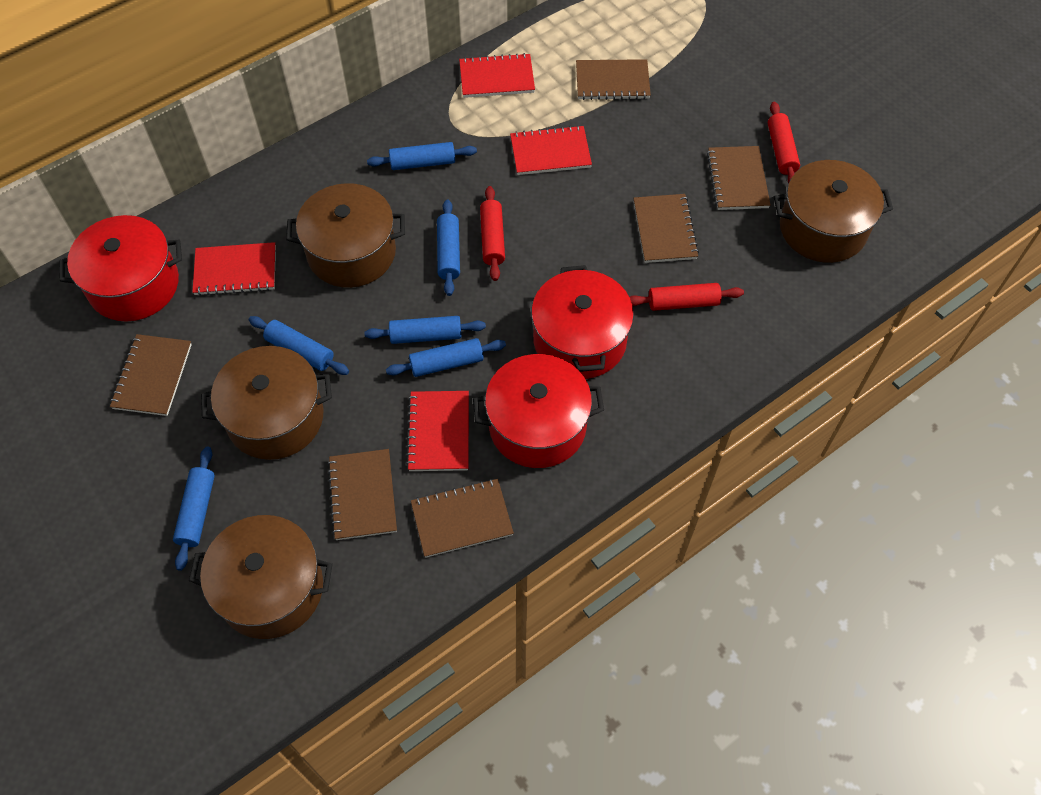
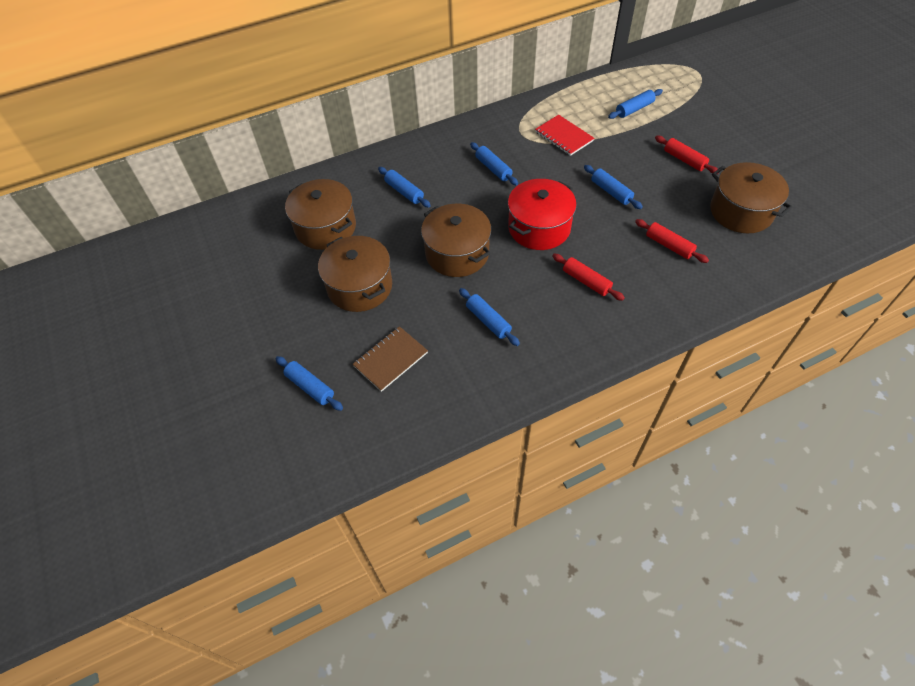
brown notebook: [110,334,192,416] [327,449,397,540] [411,479,514,558] [576,59,651,100] [634,194,699,263] [707,146,770,210] = 6 -> [353,326,428,392] = 1
red notebook: [192,242,276,296] [406,391,469,471] [459,53,535,98] [510,125,592,175] = 4 -> [535,115,594,156] = 1
red pot: [59,215,182,322] [473,354,604,468] [531,265,634,379] = 3 -> [508,179,577,250] = 1

